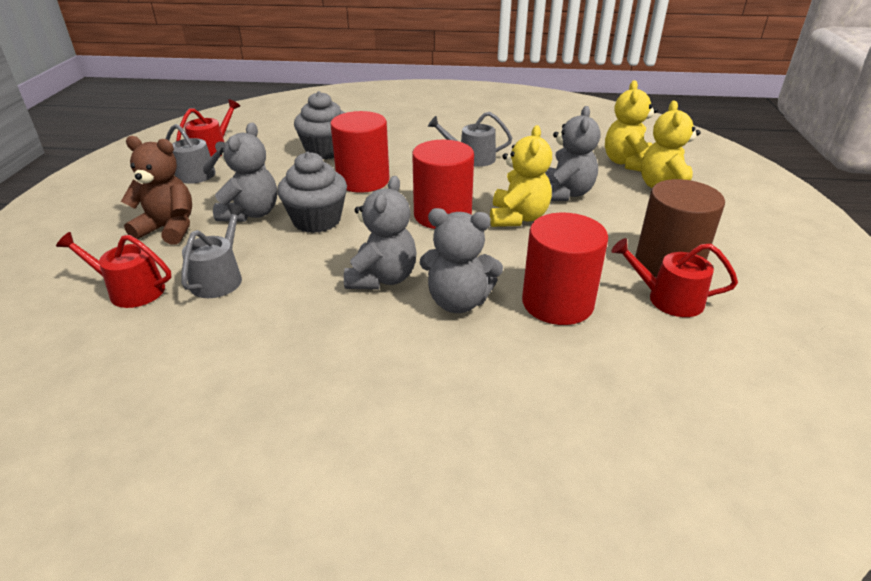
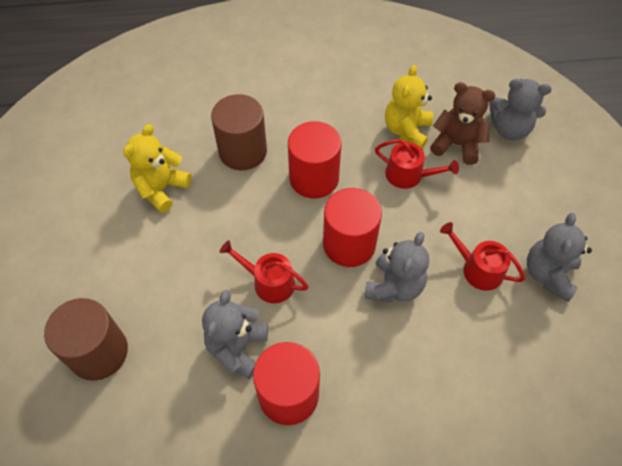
brown cylinder: [635,179,725,277] = 1 -> [44,298,128,381] [211,94,267,170] = 2
grey cupcake: [277,152,347,233] [294,91,345,160] = 2 -> none = 0
grey watering can: [166,124,225,184] [181,204,245,298] [428,112,512,167] = 3 -> none = 0
yellow teddy bear: [490,125,552,227] [605,80,658,172] [641,101,700,188] = 3 -> [123,124,191,213] [385,65,433,149] = 2

